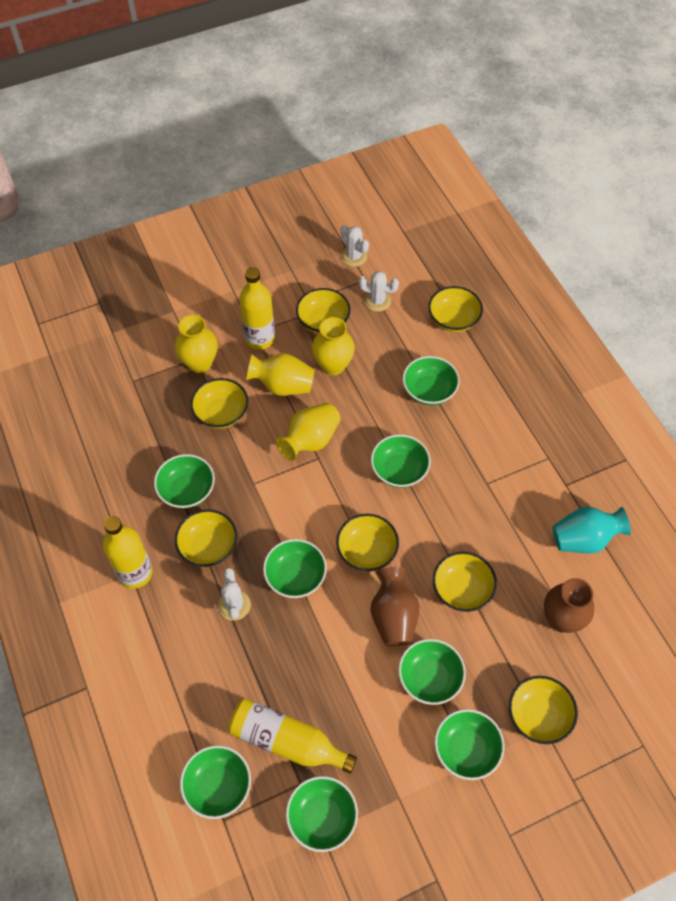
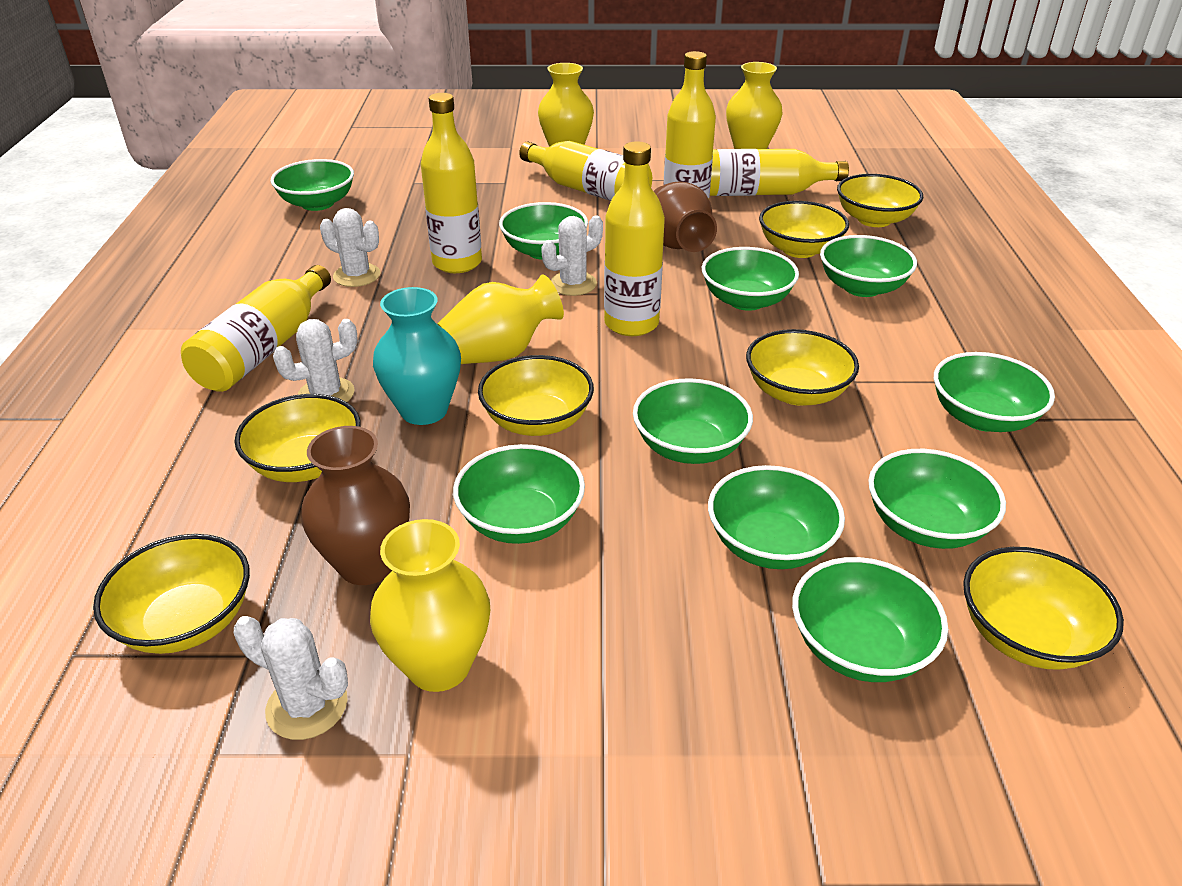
green bowl: [154,454,215,509] [180,745,251,819] [263,539,327,598] [286,776,358,852] [371,434,431,488] [398,639,466,705] [403,356,460,405] [435,709,504,780] = 8 -> [271,159,354,211] [453,444,585,544] [499,202,588,260] [633,378,753,464] [702,247,799,311] [708,465,845,569] [792,557,948,682] [820,235,917,297] [868,449,1006,549] [934,352,1055,432] = 10
white cactus: [218,568,251,621] [340,225,369,267] [359,271,399,312] = 3 -> [234,616,348,740] [273,319,358,402] [320,208,380,287] [541,215,603,296] = 4
yellow bottle: [103,516,152,589] [228,698,357,774] [239,267,275,350] = 3 -> [181,265,331,392] [421,93,482,273] [519,141,652,201] [604,141,665,336] [663,51,716,199] [710,149,849,196] = 6

